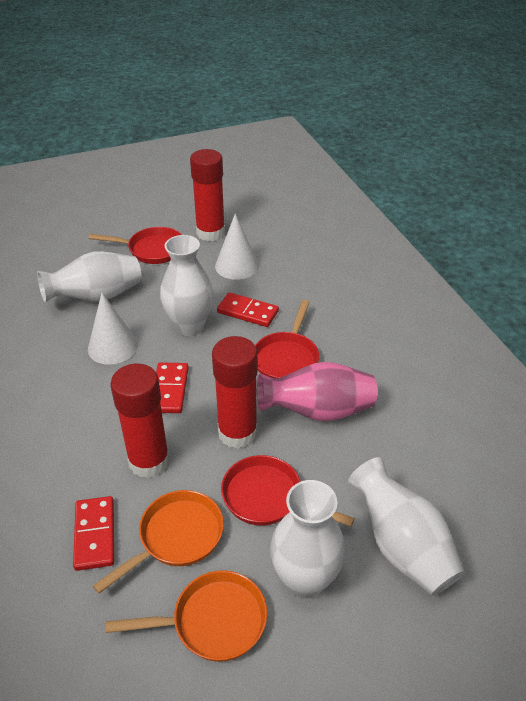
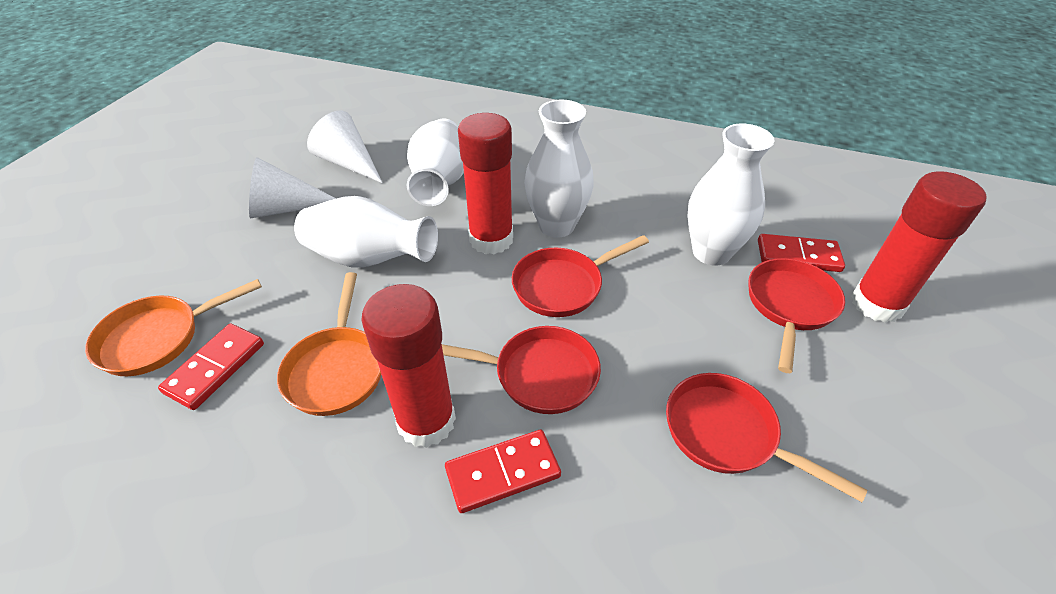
pink vase: [257,362,377,421] = 1 -> none = 0
red pan: [89,227,182,264] [221,455,355,527] [255,300,319,378] = 3 -> [442,326,601,414] [512,235,649,317] [666,373,867,502] [748,258,845,373] = 4

